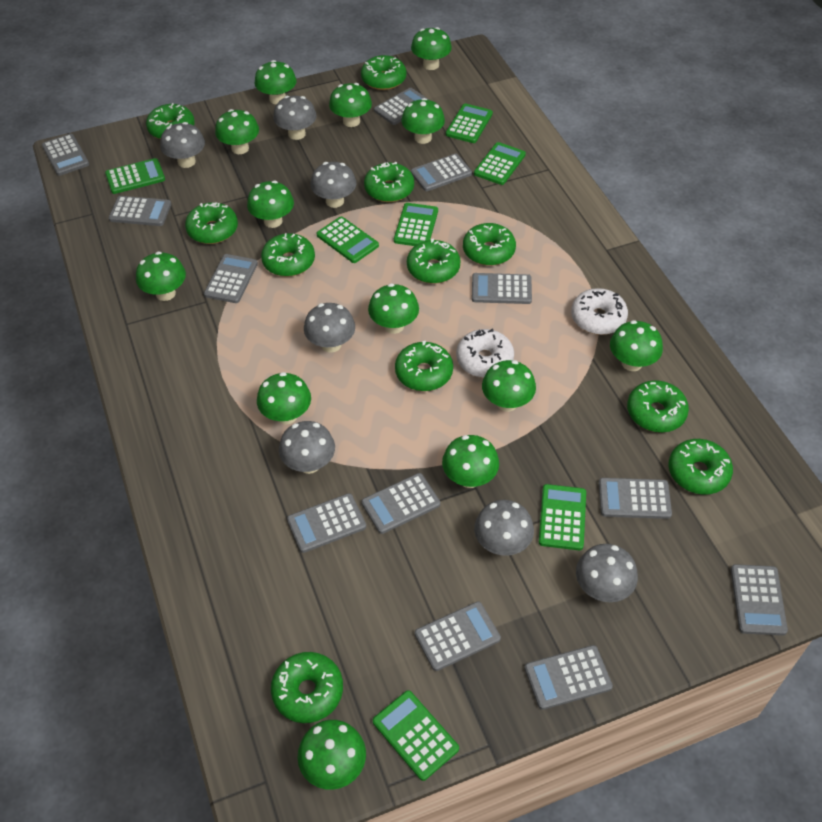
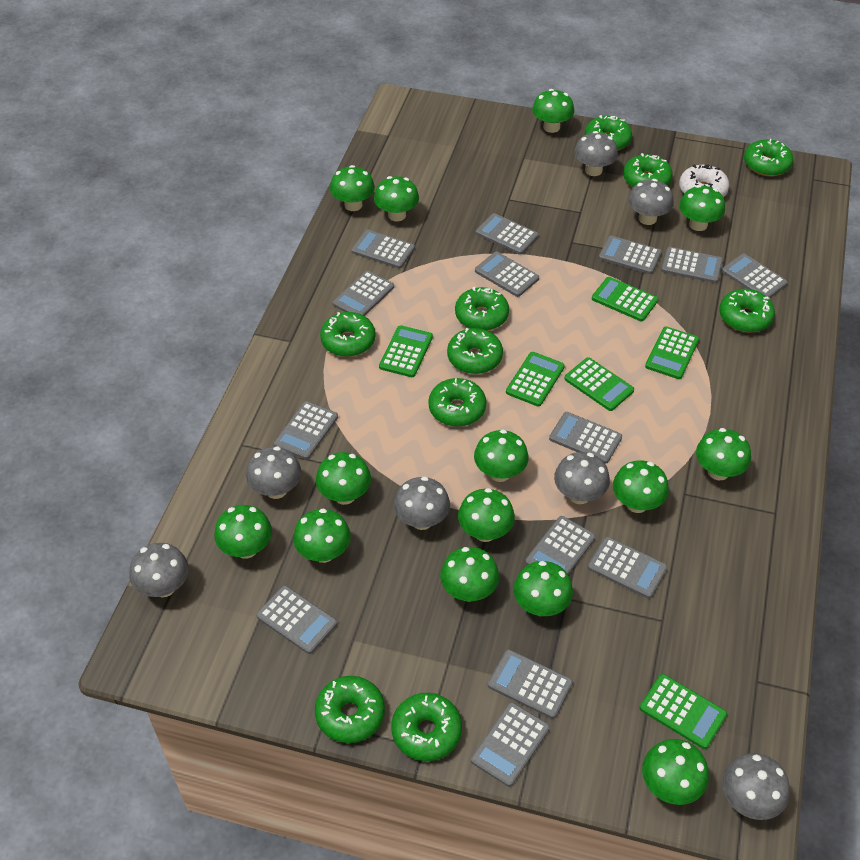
green calculator: [105,158,165,194] [317,217,379,263] [373,690,459,781] [394,203,438,246] [446,103,493,143] [474,142,526,185] [539,484,586,550] = 7 -> [379,325,433,377] [506,352,565,407] [564,357,634,411] [592,277,658,321] [640,674,727,749] [645,326,699,379] = 6
green donut: [146,103,195,139] [185,202,238,244] [261,233,315,277] [271,652,343,723] [361,55,406,90] [364,162,414,202] [395,341,453,391] [407,238,460,284] [463,223,516,266] [627,380,689,432] [668,439,733,495] = 11 -> [315,676,385,743] [320,312,376,357] [391,693,462,761] [428,378,486,427] [447,328,503,374] [455,287,509,331] [585,115,632,151] [623,153,673,187] [719,289,775,332] [744,139,793,176] = 10
green mushroom: [136,251,186,301] [215,109,259,154] [247,181,294,228] [255,60,296,104] [257,372,311,425] [297,720,366,790] [329,83,372,127] [368,283,419,334] [401,98,445,144] [411,27,452,70] [442,435,499,488] [482,360,536,412] [610,320,663,371] = 13 -> [214,505,272,559] [293,508,351,563] [316,452,371,505] [330,165,375,211] [374,176,419,222] [440,547,499,602] [458,488,515,542] [474,429,529,482] [513,561,573,616] [532,89,574,133] [613,460,669,513] [642,739,709,805] [679,185,725,231] [696,428,751,480] = 14
grey calculator: [42,134,89,176] [109,196,171,226] [204,254,258,303] [287,493,366,553] [361,473,440,534] [374,88,429,125] [411,154,472,191] [415,601,501,671] [472,273,532,304] [525,645,613,710] [599,478,672,519] [731,564,788,636] = 12 -> [256,586,337,654] [274,401,338,460] [333,271,394,316] [351,230,415,269] [471,702,550,787] [475,252,539,297] [476,213,539,255] [488,650,573,719] [525,516,596,575] [549,412,622,464] [588,537,668,599] [599,236,662,274] [661,247,723,283] [722,253,787,298] = 14
white donut: [456,329,514,378] [571,288,628,335] = 2 -> [679,165,729,197] = 1

